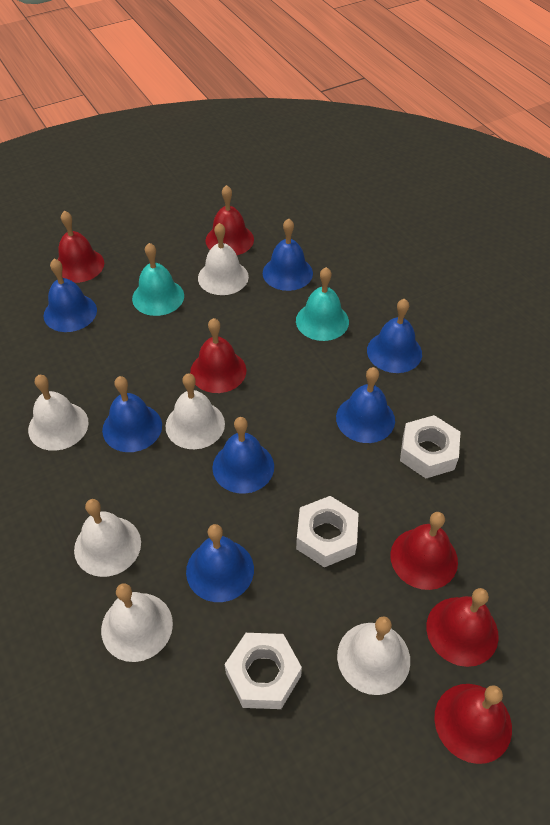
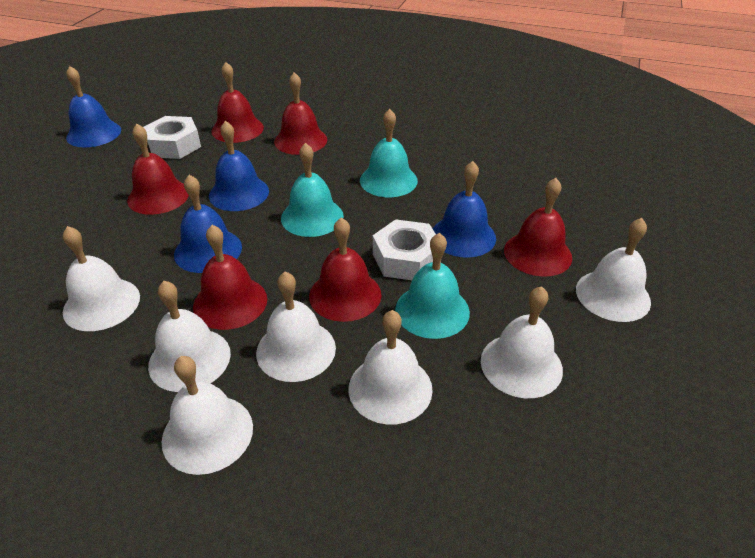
blue bell: [44,259,97,332] [102,376,162,452] [186,524,254,602] [212,417,274,494] [263,219,313,291] [336,367,395,443] [367,299,422,373] = 7 -> [66,66,121,147] [174,175,242,273] [209,121,269,211] [433,161,496,258] = 4
turquoise bell: [132,243,184,316] [296,267,349,341] = 2 -> [281,143,344,237] [360,109,418,197] [395,233,470,339] = 3
white bell: [28,375,89,451] [74,499,141,577] [101,583,173,662] [166,373,225,449] [198,223,249,295] [337,616,410,695] = 6 -> [63,226,140,331] [148,281,231,392] [162,356,253,475] [256,272,336,382] [349,310,433,425] [481,286,563,398] [576,218,651,322] = 7
white nut: [224,633,302,709] [296,496,359,567] [400,415,461,478] = 3 -> [143,116,201,159] [373,219,436,280] = 2

